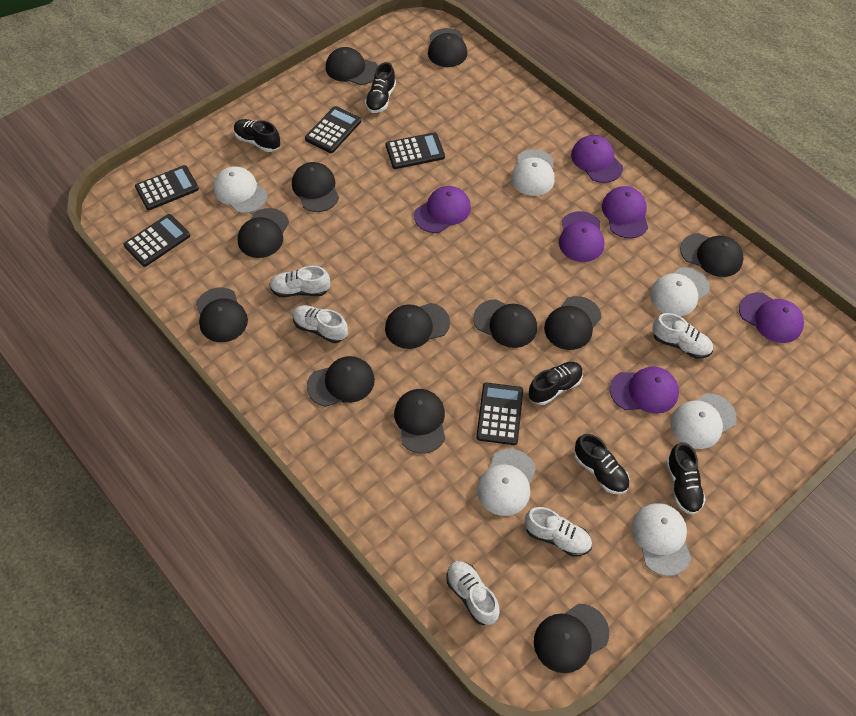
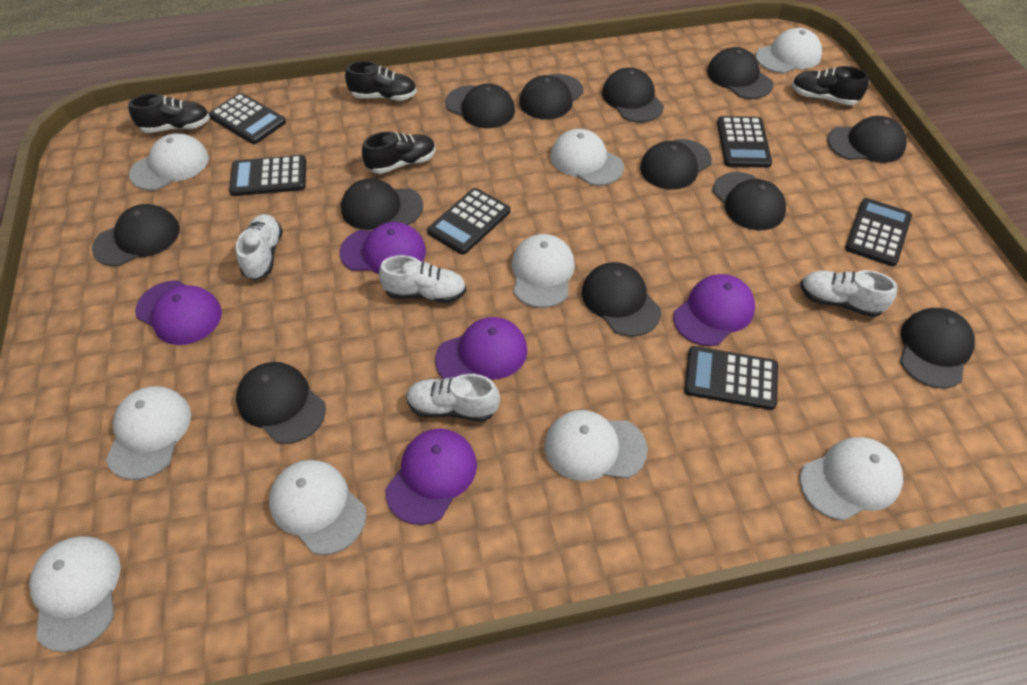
black calculator: [123,214,190,267] [135,165,199,210] [305,106,361,153] [385,132,445,169] [476,383,523,445] = 5 -> [209,93,286,144] [229,155,306,196] [427,188,510,255] [684,346,778,410] [717,116,772,168] [845,198,912,266] = 6
black shoe: [234,119,280,152] [365,62,396,113] [529,362,583,405] [574,434,630,494] [666,442,706,515] = 5 -> [128,94,210,133] [345,61,417,101] [362,131,436,174] [792,66,869,105] = 4
purple cap: [414,186,471,233] [559,211,605,262] [571,135,623,183] [602,186,648,238] [610,367,679,414] [739,292,804,343] = 6 -> [135,280,222,345] [340,222,426,274] [385,428,477,525] [435,317,527,380] [673,274,755,346] = 5
white cap: [213,166,268,214] [477,449,536,516] [511,149,555,196] [632,503,691,576] [650,267,710,316] [670,393,737,449] = 6 -> [29,536,121,652] [106,386,191,480] [129,133,209,190] [269,460,366,555] [512,234,575,308] [544,410,648,481] [550,129,624,186] [755,28,822,73] [800,437,903,521] = 9
white shoe: [269,266,330,297] [293,305,348,343] [447,561,500,625] [525,507,592,557] [652,313,713,359] = 5 -> [236,214,283,280] [379,255,466,303] [406,374,500,422] [800,270,897,317] = 4

